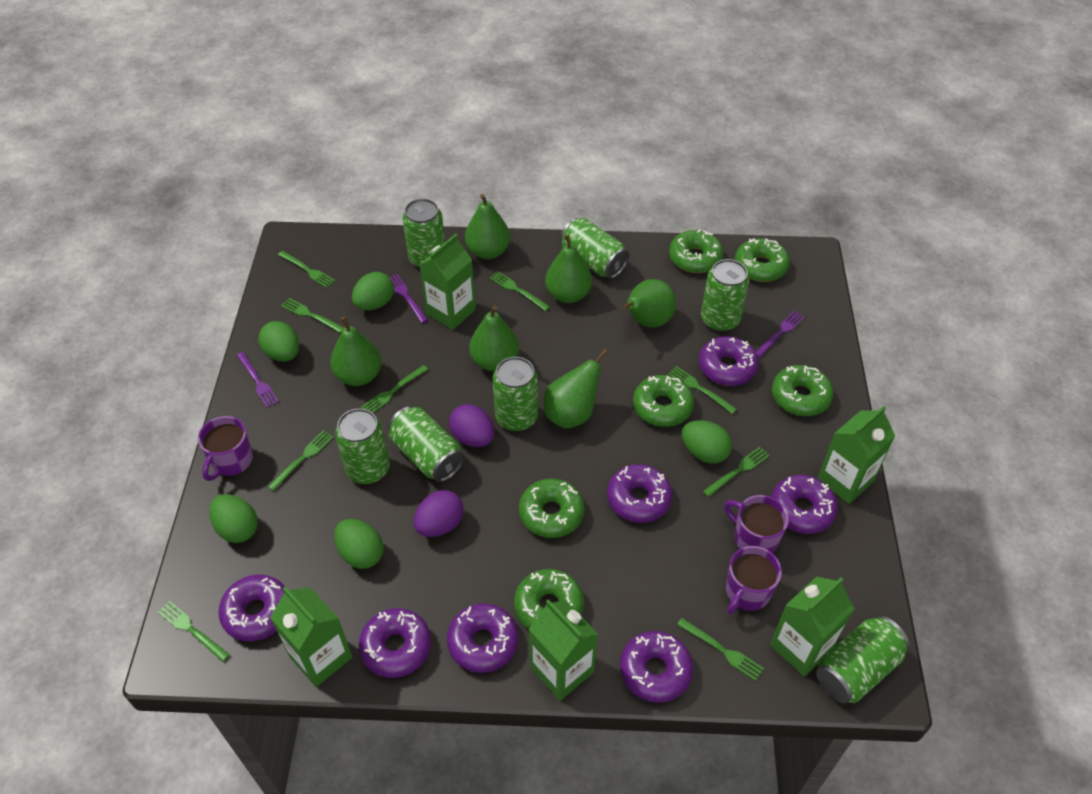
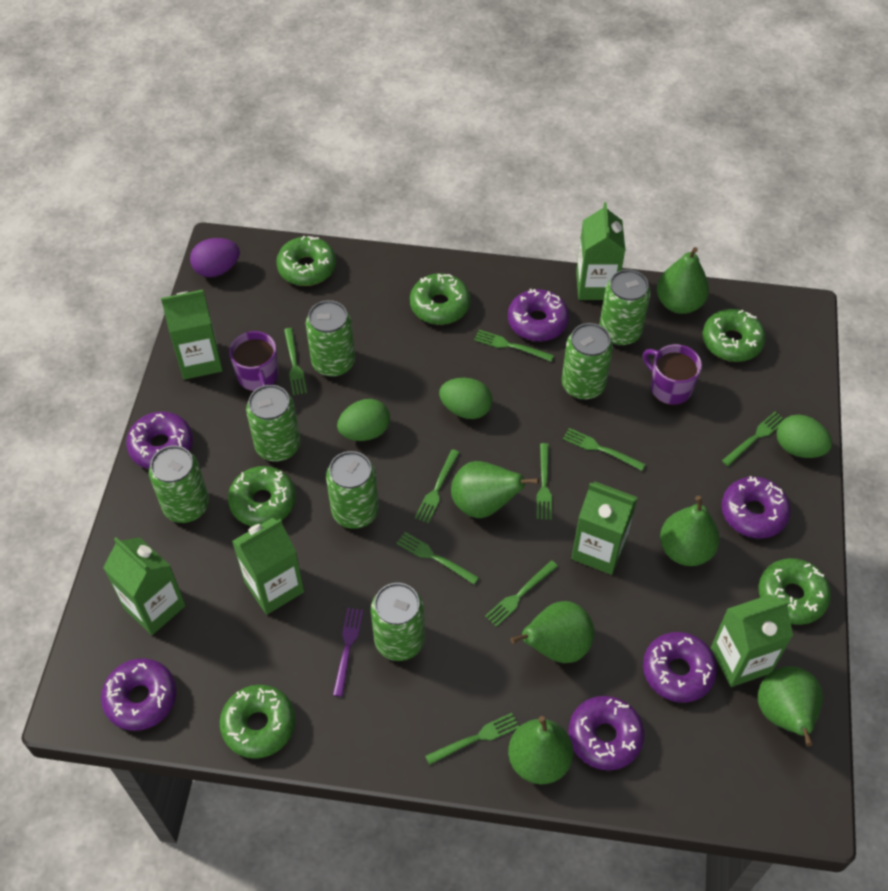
green carton: [270,587,352,687] [419,234,476,330] [529,599,598,701] [770,577,854,677] [817,406,895,504] = 5 -> [103,537,186,635] [161,289,223,380] [232,518,304,615] [571,482,638,575] [576,202,625,300] [711,594,793,687] = 6
green egg: [209,494,258,543] [259,321,299,362] [334,519,384,569] [352,272,394,310] [682,420,732,463] = 5 -> [337,399,390,441] [439,378,492,419] [777,414,832,458] = 3
purple donut: [218,574,285,642] [359,608,431,678] [447,604,518,673] [607,464,672,523] [620,631,693,703] [699,336,759,386] [771,475,838,534] = 7 -> [101,659,177,731] [126,411,193,469] [508,289,569,341] [568,696,644,770] [643,632,717,703] [721,476,791,539] = 6
purple egg: [414,490,464,537] [449,404,494,447] = 2 -> [190,238,240,277] = 1
purple fork: [236,352,279,408] [390,274,428,323] [756,311,805,358] = 3 -> [333,608,363,697] = 1
purple mug: [198,416,253,481] [724,495,789,553] [726,546,782,614] = 3 -> [229,331,278,391] [643,344,702,405] = 2

